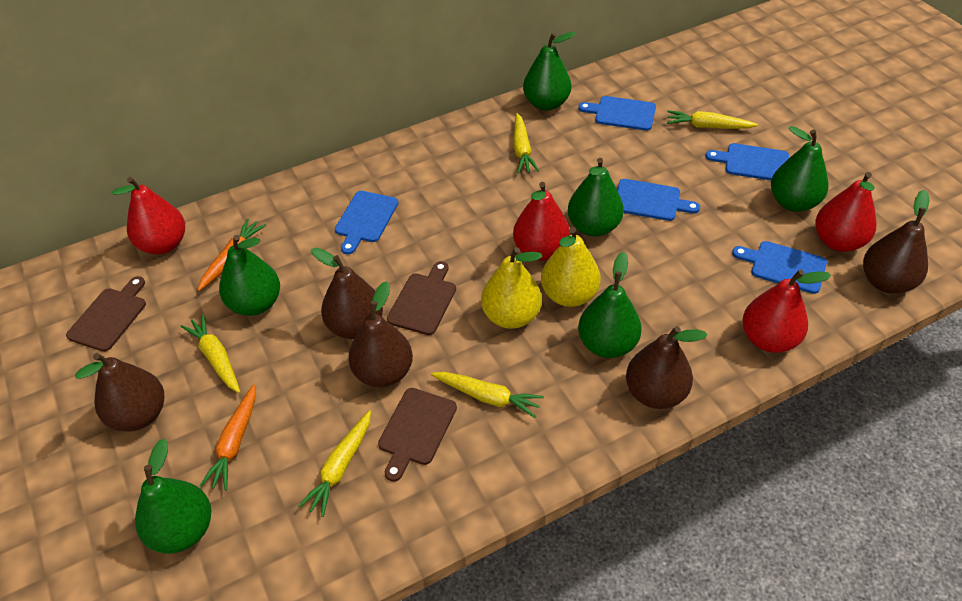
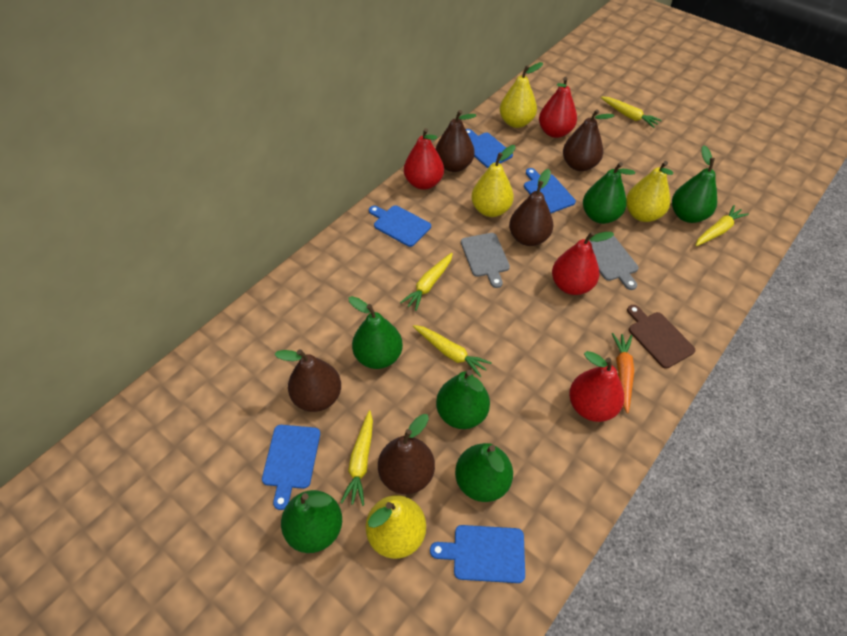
brown cutting board: [66,276,146,352] [378,388,457,482] [387,261,456,335] = 3 -> [627,305,695,369] = 1
grey cutting board: none = 0 -> [461,233,510,288] [590,236,639,290] = 2
orange carrot: [198,218,266,291] [200,384,256,490] = 2 -> [612,333,634,413] = 1
yellow pear: [481,247,543,329] [541,227,601,307] = 2 -> [366,495,426,559] [471,145,515,217] [500,62,543,128] [626,161,673,222] = 4

